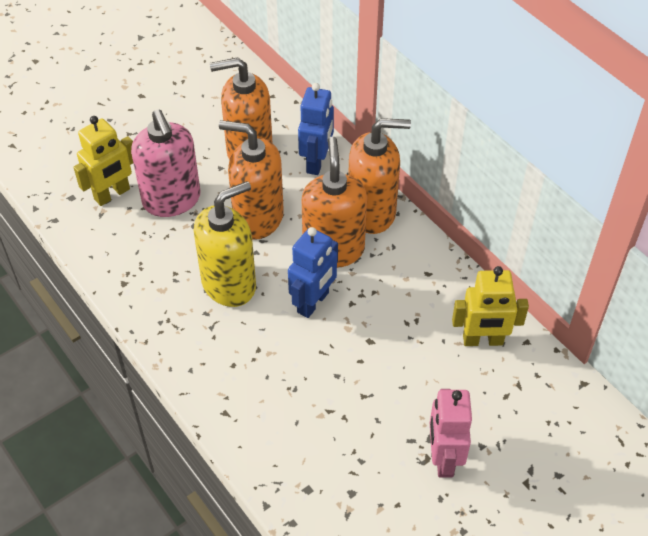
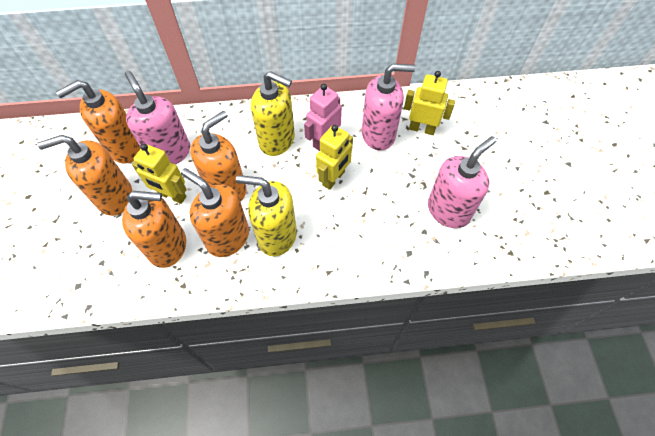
blue robot: [288,227,338,318] [298,83,334,175] = 2 -> none = 0
orange soap dispenser: [210,57,273,160] [219,120,284,240] [302,136,367,268] [348,118,411,234] = 4 -> [37,135,132,216] [56,80,141,164] [122,191,186,268] [181,168,249,257] [190,110,247,201] = 5
pink soap dispenser: [131,109,200,217] = 1 -> [125,71,190,165] [362,64,415,151] [428,136,496,228] = 3
yellow robot: [74,116,133,206] [452,266,529,346] = 2 -> [132,144,187,204] [316,125,353,190] [404,71,455,135] = 3
yellow soap dispenser: [194,181,256,307] = 1 -> [236,175,297,256] [251,71,295,156] = 2

